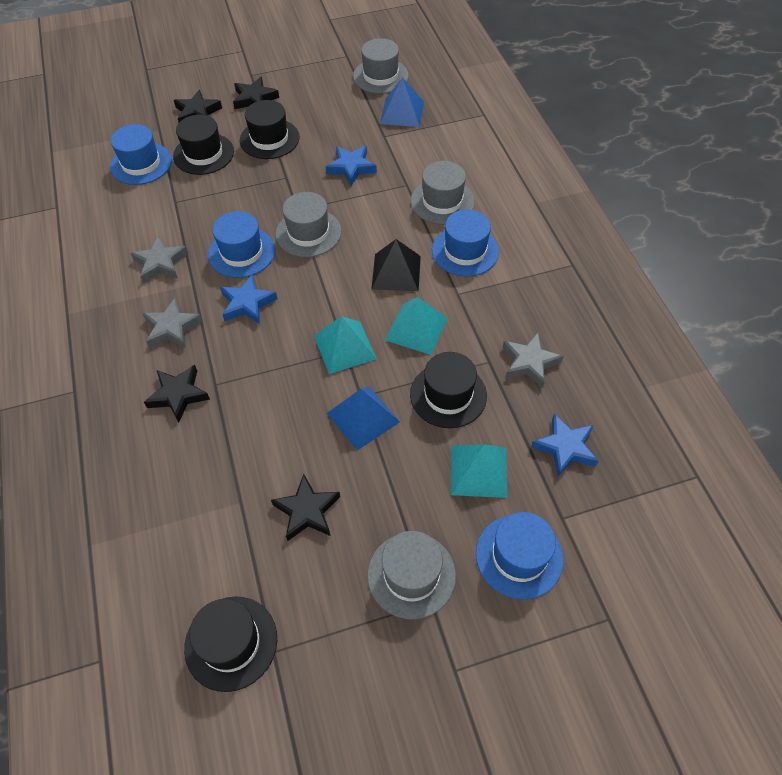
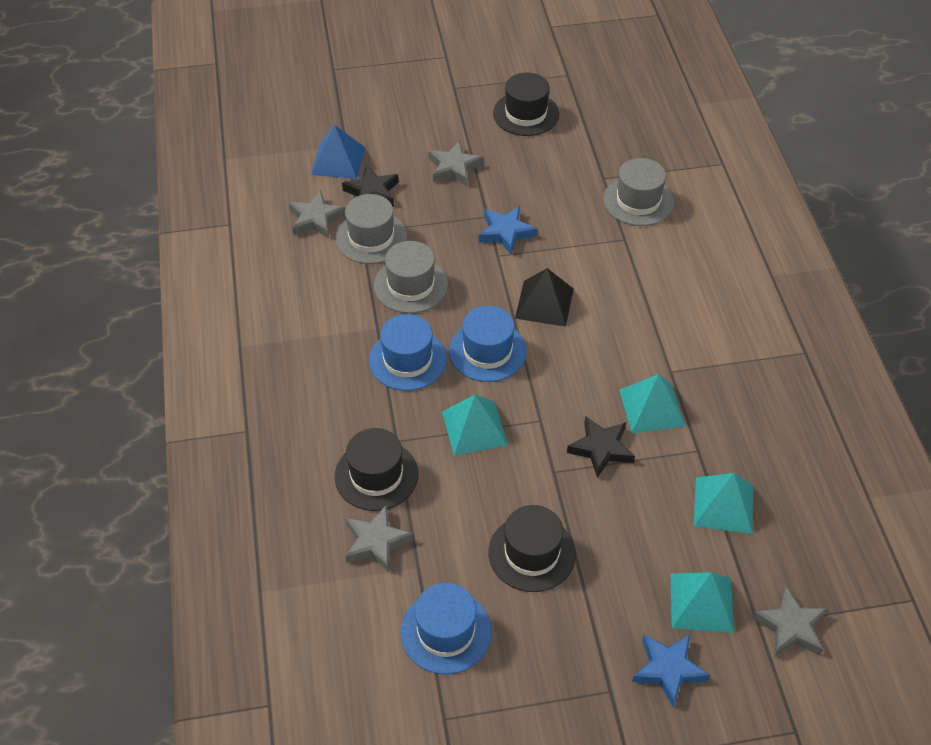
black hat: [173,115,234,175] [184,597,277,692] [240,100,300,159] [410,352,487,428] = 4 -> [335,428,418,511] [488,505,576,592] [493,73,559,136] = 3
black star: [144,365,210,423] [174,90,222,122] [233,77,279,109] [271,474,340,541] = 4 -> [342,165,399,207] [567,416,635,478] = 2
blue hat: [110,124,172,185] [208,211,275,278] [432,210,499,276] [476,512,564,600] = 4 -> [369,314,447,391] [400,583,492,674] [449,306,527,382] = 3
blue pyramid: [327,387,400,450] [380,77,424,127] = 2 -> [311,125,365,179] = 1
blue star: [220,274,278,324] [326,146,377,186] [531,414,598,476] = 3 -> [479,206,537,254] [632,634,710,707] = 2
grey hat: [275,192,341,257] [353,38,409,94] [367,531,456,620] [411,161,475,224] = 4 -> [335,194,407,264] [374,241,448,313] [603,158,674,226] = 3
grey star: [130,235,188,283] [142,298,203,349] [503,332,564,388] = 3 -> [288,191,346,238] [345,504,414,573] [428,141,483,186] [752,587,828,657] = 4
turquoise pyramid: [314,316,377,374] [385,297,448,355] [451,444,508,498] = 3 -> [442,395,508,456] [619,374,686,434] [671,572,734,633] [694,473,753,534] = 4

